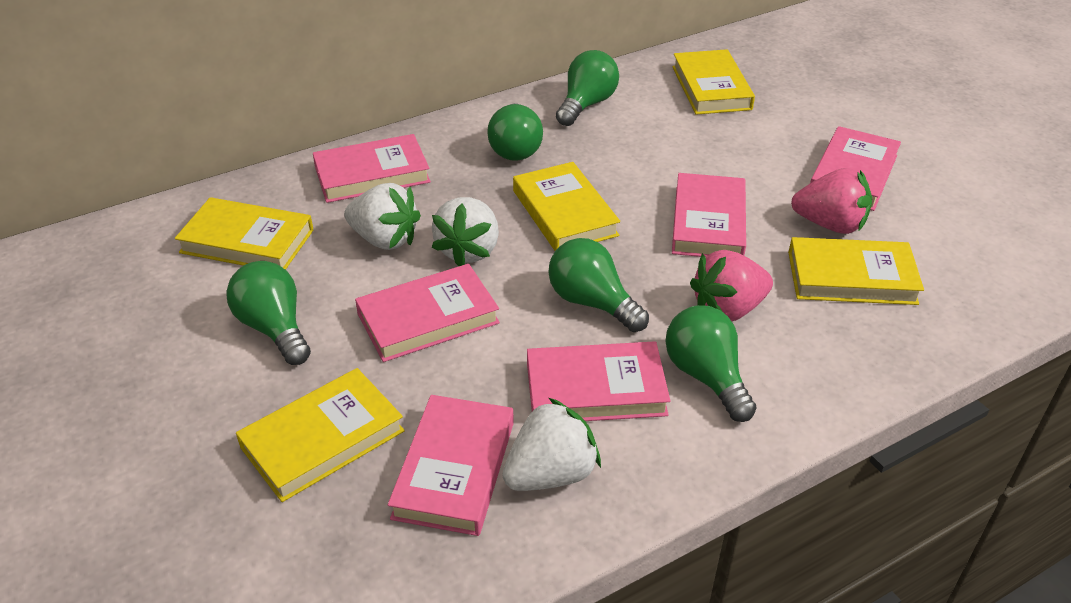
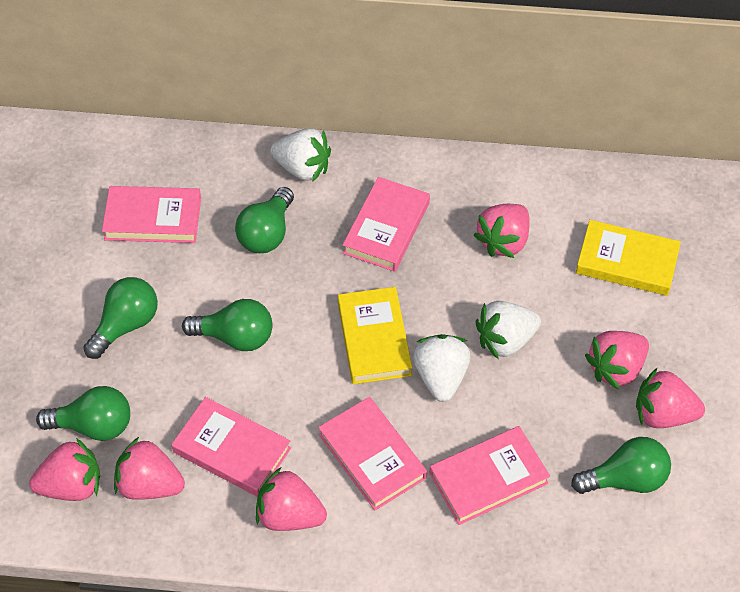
pink book: [313,134,431,203] [355,264,500,362] [388,395,514,536] [527,341,670,421] [672,173,746,257] [810,126,901,211] = 6 -> [102,186,201,243] [171,397,291,497] [318,397,427,510] [343,177,430,272] [429,426,550,525] = 5
pink strawberry: [690,250,773,321] [791,168,872,234] = 2 -> [29,438,100,501] [114,437,185,500] [256,467,327,531] [474,204,530,258] [585,331,649,390] [636,368,705,428] = 6
yellow book: [175,197,314,270] [236,368,405,502] [513,162,620,251] [672,49,755,115] [788,237,924,305] = 5 -> [338,287,412,384] [576,220,681,296] = 2

